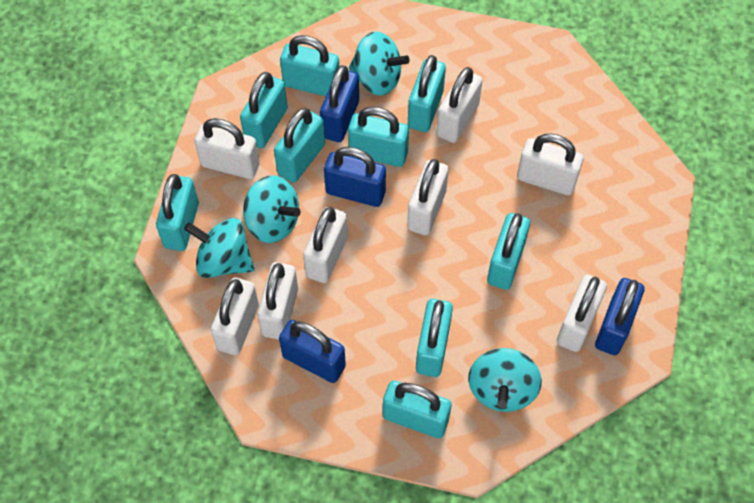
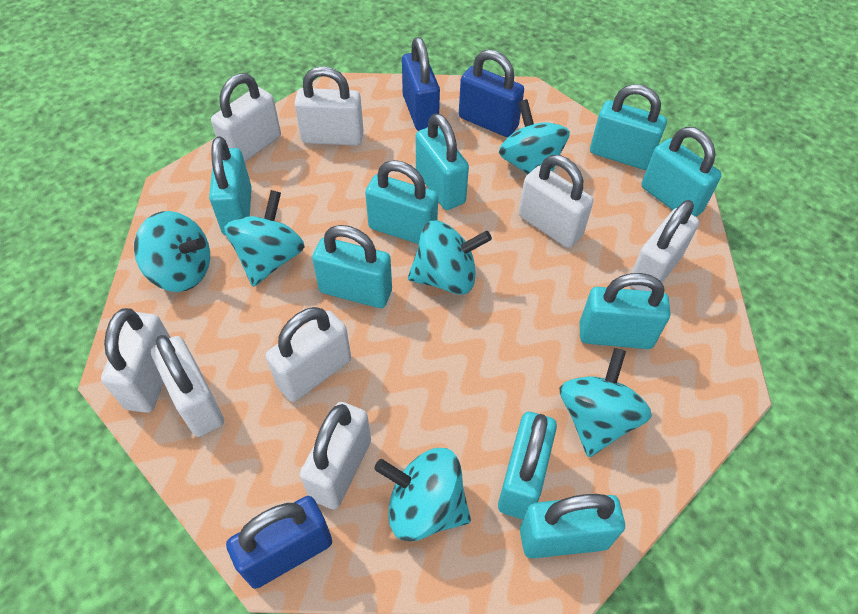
blue padlock: [279,320,346,383] [320,65,359,142] [324,147,386,207] [595,278,645,355] = 4 -> [226,496,332,589] [402,37,440,131] [459,50,524,137] = 3
turquoise spinning top: [184,218,254,278] [243,175,301,243] [349,32,410,96] [468,348,542,412] = 4 -> [134,211,210,292] [224,190,305,287] [374,448,471,542] [408,221,492,295] [499,99,570,175] [560,348,652,457] = 6

